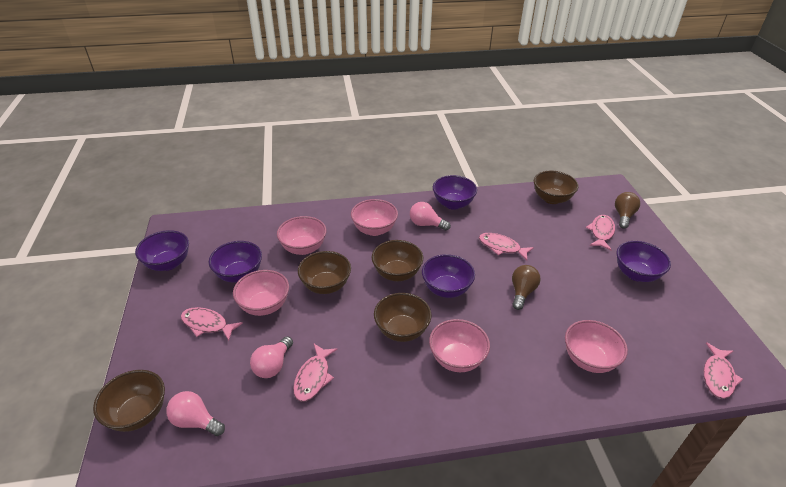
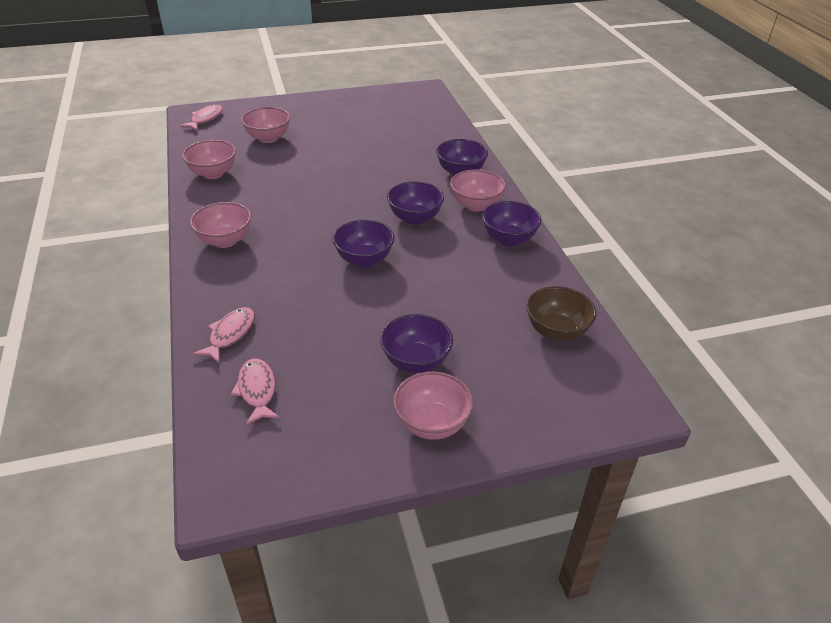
brown bowl: [93,370,165,432] [298,251,351,294] [372,240,423,281] [374,293,432,342] [534,171,578,204] = 5 -> [526,286,596,341] = 1
brown light bulb: [512,265,541,310] [615,192,640,228] = 2 -> none = 0
pink fish: [181,307,243,341] [293,344,338,402] [479,233,534,260] [586,215,615,250] [704,342,743,399] = 5 -> [180,104,223,131] [193,307,255,363] [231,359,280,425] = 3
pink light bulb: [166,391,225,436] [250,336,293,378] [410,202,451,231] = 3 -> none = 0

